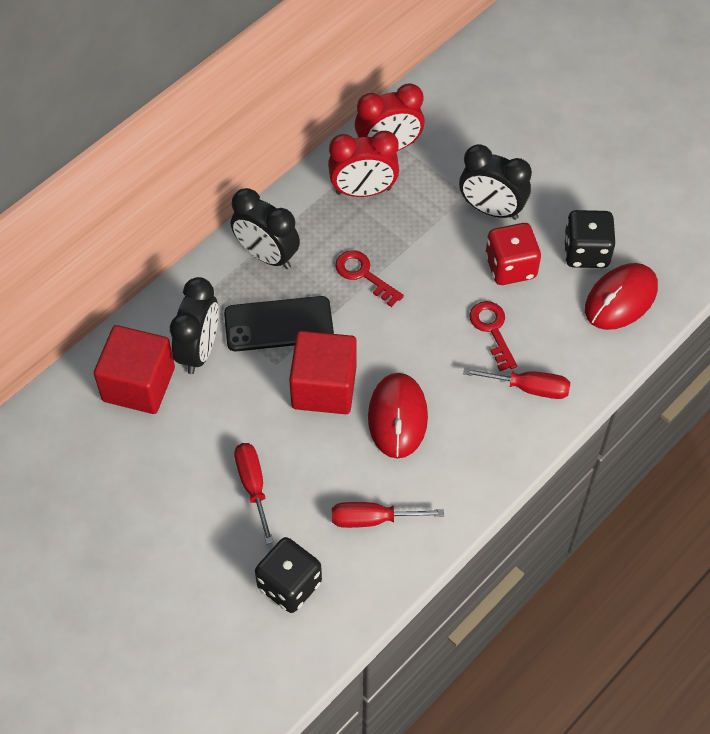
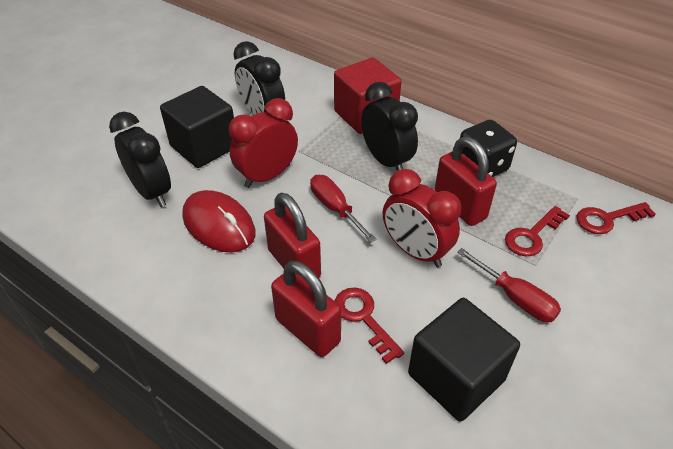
black cube: none = 0 -> [160,86,234,168] [408,298,520,422] = 2
black dice: [255,537,322,613] [564,210,616,268] = 2 -> [460,120,517,177] = 1
black phone: [224,296,334,351] = 1 -> none = 0
red cube: [94,325,175,414] [289,331,357,414] = 2 -> [334,58,401,134] = 1
red dice: [485,223,541,285] = 1 -> none = 0
red key: [335,250,404,307] [469,301,517,371] = 2 -> [334,288,404,364] [505,206,570,256] [577,202,656,234] = 3
red mouse: [368,373,428,459] [585,263,658,330] = 2 -> [182,190,255,252] = 1
red padlock: none = 0 -> [264,193,321,278] [271,261,341,357] [434,137,497,226] = 3
red screwdriver: [234,443,274,544] [332,502,444,528] [463,368,570,399] = 3 -> [310,175,376,243] [457,248,561,322] = 2

